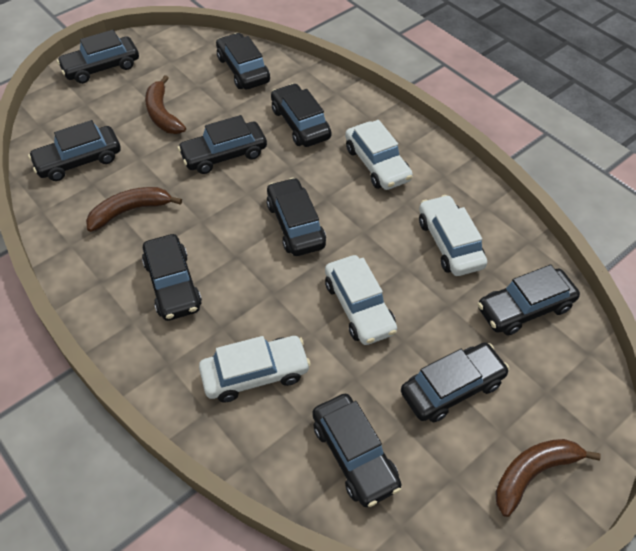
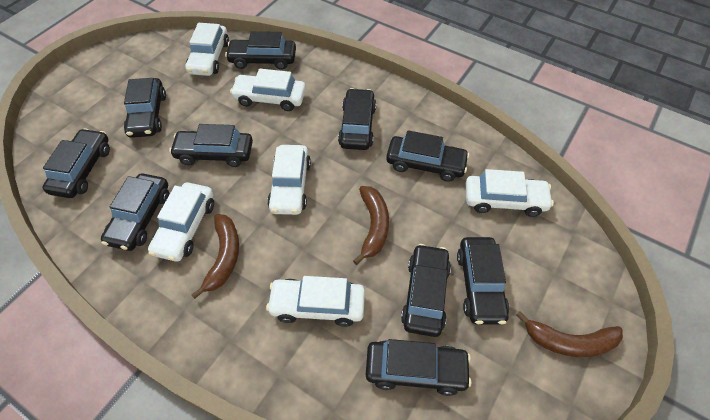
white car: [199,336,311,403] [325,255,397,345] [345,120,413,190] [419,195,487,276] = 4 -> [148,183,214,262] [185,23,229,76] [230,69,306,111] [266,276,365,327] [267,145,311,215] [465,169,554,217] = 6

